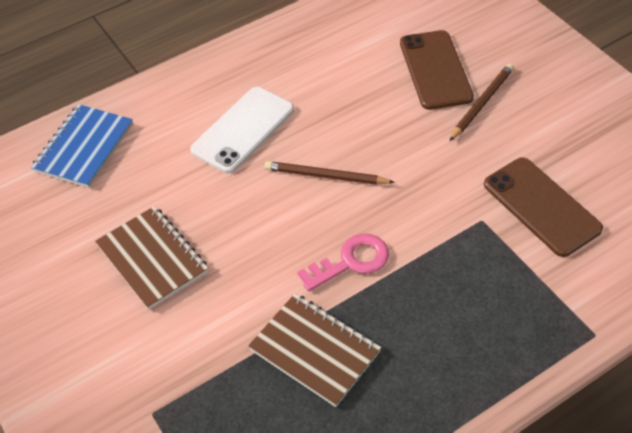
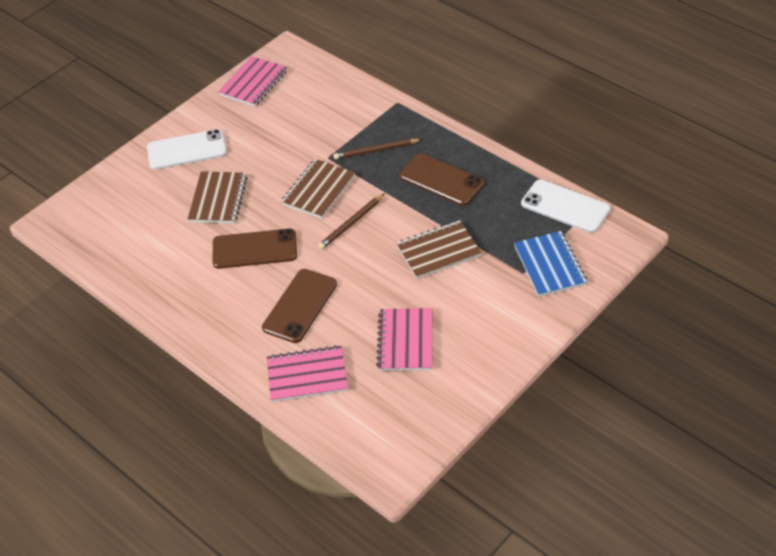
brown notebook: [95,206,208,310] [248,293,382,407] = 2 -> [188,171,247,223] [281,159,355,219] [396,220,481,279] = 3
brown phone: [400,30,474,110] [484,157,603,257] = 2 -> [213,228,297,269] [262,269,337,343] [399,153,484,206] = 3
pink key: [297,233,389,291] = 1 -> none = 0
pink notebook: none = 0 -> [218,56,287,107] [267,345,348,402] [376,308,432,371] = 3
white phone: [190,87,294,174] = 1 -> [147,129,227,170] [521,180,610,233] = 2

